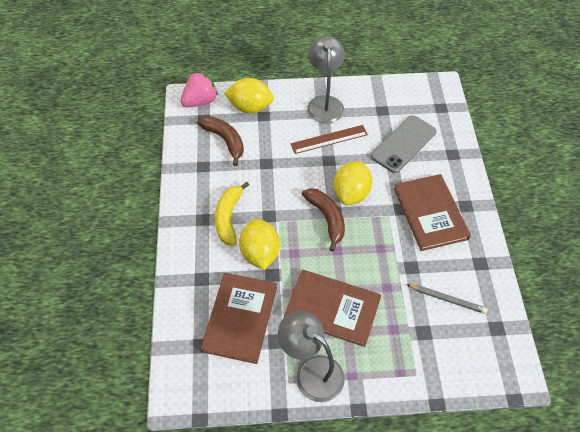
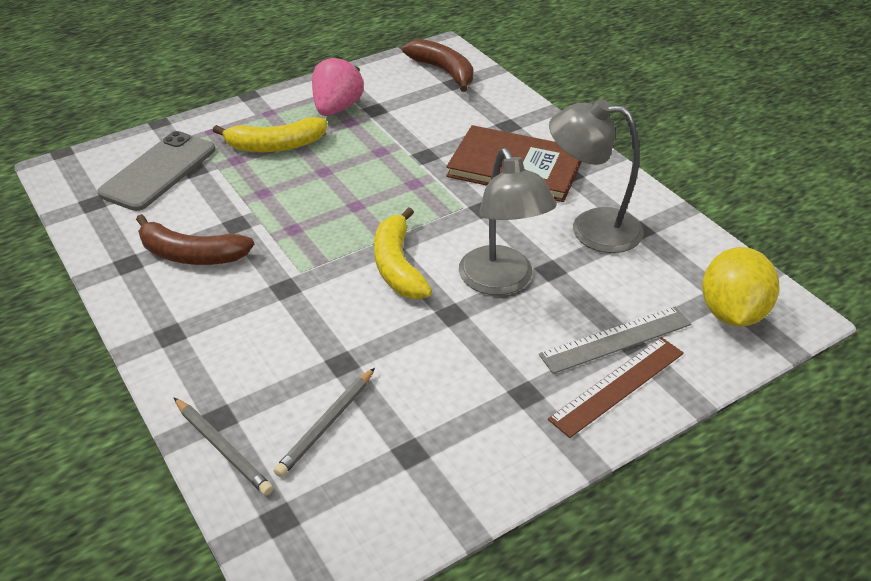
brown book: [201,273,277,364] [284,270,381,347] [394,174,471,251] = 3 -> [446,125,582,202] = 1
grey pencil: [406,284,488,314] = 1 -> [174,398,273,496] [274,368,375,477] = 2
grey ruler: none = 0 -> [539,307,691,374] = 1
yellow banana: [215,182,249,246] = 1 -> [213,117,327,152] [374,207,432,299] = 2
yellow lemon: [224,78,274,113] [239,219,280,270] [334,161,373,205] = 3 -> [702,247,780,326] = 1

